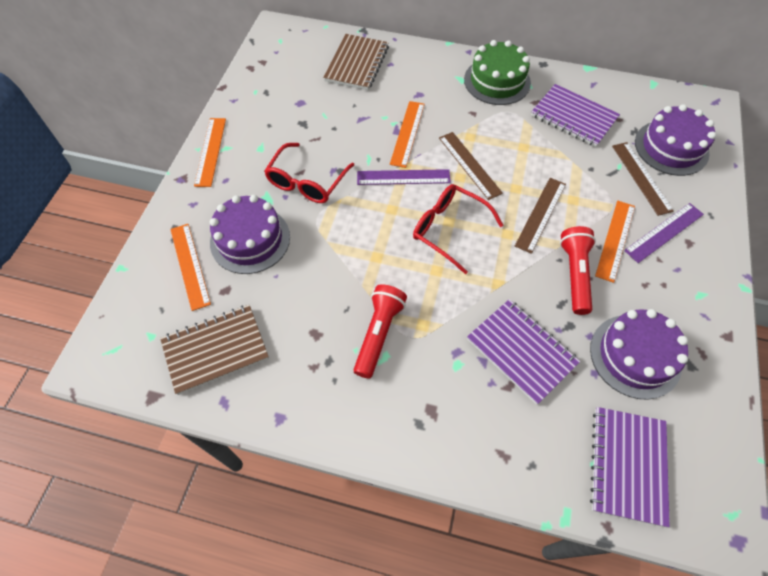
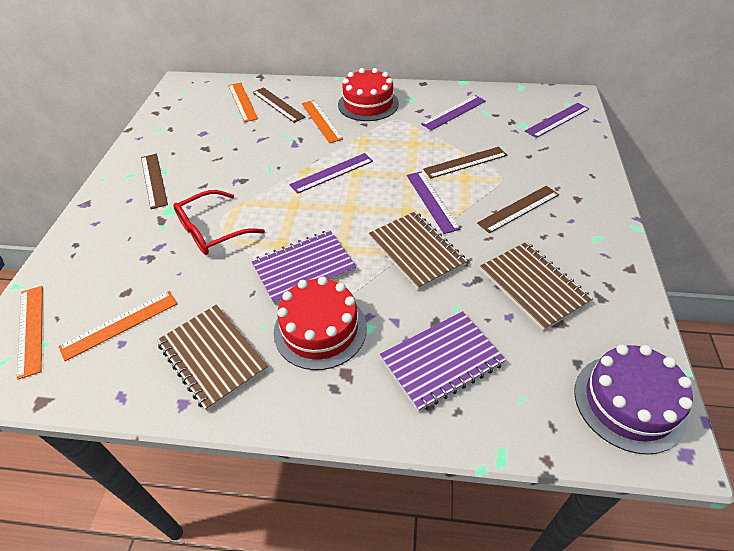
brown notebook: [160,305,269,395] [323,34,389,90] = 2 -> [157,305,268,411] [369,212,467,290] [480,242,593,331] = 3
brown ruler: [439,132,503,200] [515,178,566,254] [612,142,674,216] = 3 -> [141,154,168,209] [252,87,306,123] [423,147,507,178] [477,186,559,233] = 4
green cake: [464,40,531,105] = 1 -> none = 0
purple cake: [210,195,290,274] [590,309,688,400] [635,104,716,176] = 3 -> [574,345,693,454] = 1
purple notebook: [467,299,580,405] [531,84,620,147] [590,407,670,527] = 3 -> [251,230,356,305] [380,311,506,412] = 2
purple ruler: [357,169,451,185] [624,203,704,263] = 2 -> [290,153,373,194] [407,171,460,234] [421,95,486,130] [525,103,589,138] = 4
red cake: none = 0 -> [274,276,367,370] [338,68,399,121] = 2
red flashlight: [354,284,407,379] [560,226,596,315] = 2 -> none = 0
red glasses: [264,143,354,203] [413,184,503,274] = 2 -> [173,190,265,255] = 1

